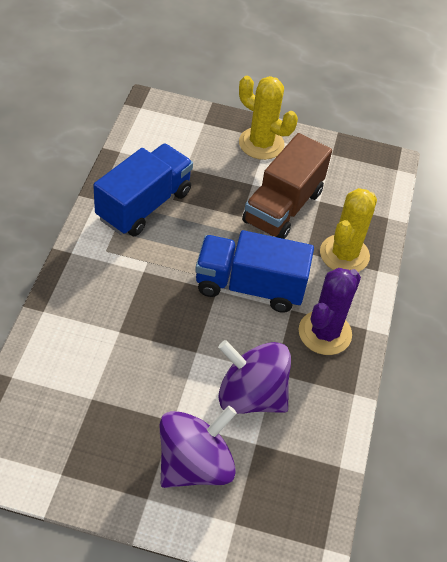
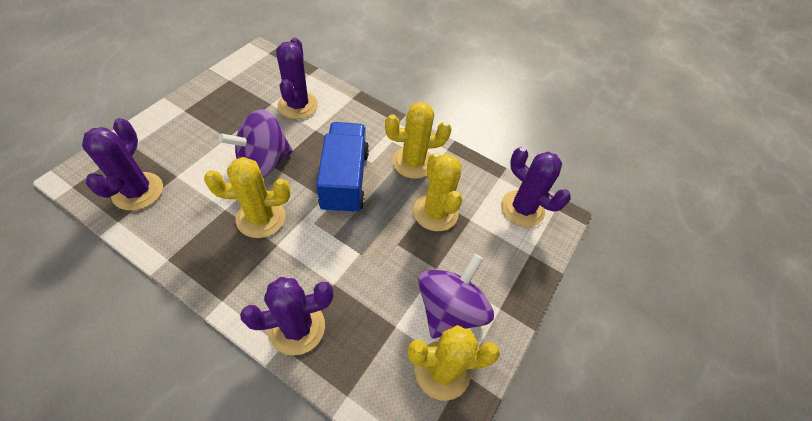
blue truck: [93,144,193,236] [195,230,314,313] = 2 -> [316,122,369,214] = 1
brown truck: [242,133,332,239] = 1 -> none = 0
purple cactus: [299,268,361,355] = 1 -> [82,118,163,211] [240,277,334,356] [276,37,318,119] [501,147,571,227] = 4
yellow cactus: [239,76,298,160] [320,188,377,272] = 2 -> [204,157,290,238] [385,102,452,179] [407,325,500,401] [413,152,462,231] = 4

